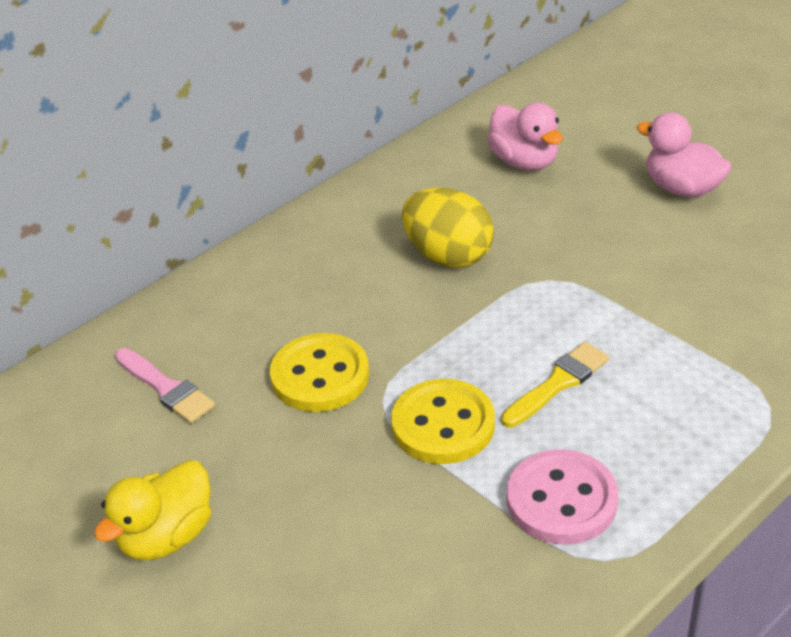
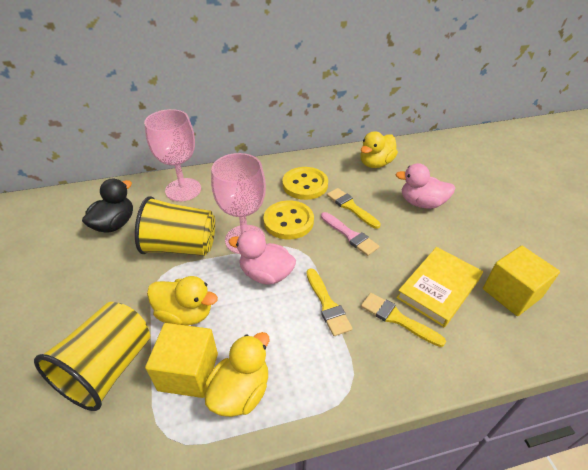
black duck: none = 0 -> [82,179,133,233] = 1
pink button: [507,449,618,545] = 1 -> none = 0
pink goblet: none = 0 -> [144,109,201,201] [211,153,266,254] = 2
yellow book: none = 0 -> [396,247,483,328] = 1
yellow brush: [501,342,609,428] = 1 -> [306,268,353,336] [327,188,381,229] [361,293,446,347] = 3
yellow cube: none = 0 -> [145,323,218,398] [483,246,560,316] = 2
yellow cup: none = 0 -> [34,302,150,411] [135,196,215,256] = 2
yellow duck: [94,460,211,560] = 1 -> [147,276,218,326] [205,332,269,417] [360,131,398,168] = 3
yellow egg: [402,187,494,268] = 1 -> none = 0

